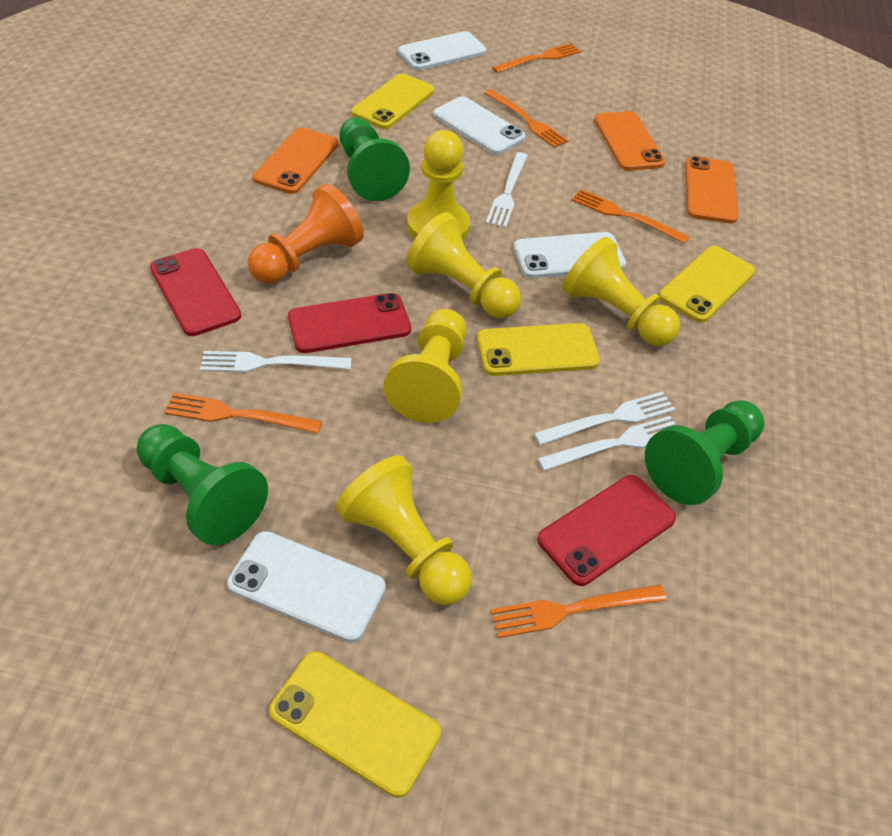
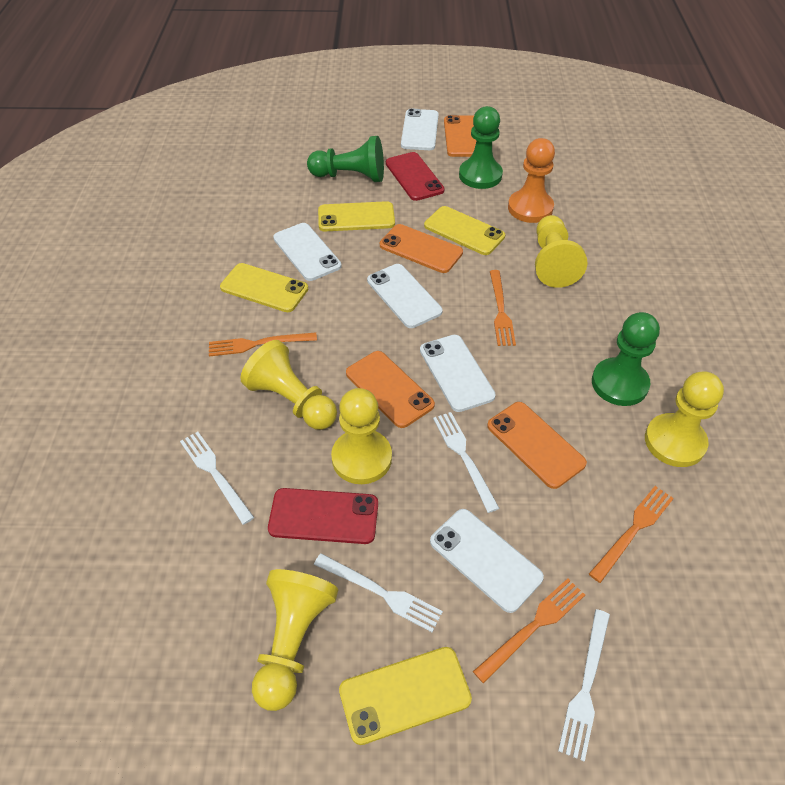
orange fork: [164,393,322,434] [484,89,569,148] [491,584,666,638] [492,43,581,73] [572,189,690,244] = 5 -> [209,332,317,356] [473,578,585,684] [490,270,516,346] [589,486,674,583] = 4
orange phone: [253,128,338,194] [594,111,665,171] [685,156,739,223] = 3 -> [346,351,435,428] [380,224,463,273] [444,115,477,157] [487,402,587,489] = 4
red phone: [150,248,241,336] [288,293,411,353] [537,475,676,586] = 3 -> [268,488,378,544] [386,152,445,201] = 2
white phone: [227,531,386,642] [398,31,487,70] [433,96,526,155] [514,232,626,278] = 4 -> [273,223,341,281] [367,264,443,328] [401,109,439,150] [420,335,496,412] [430,509,544,613] = 5

